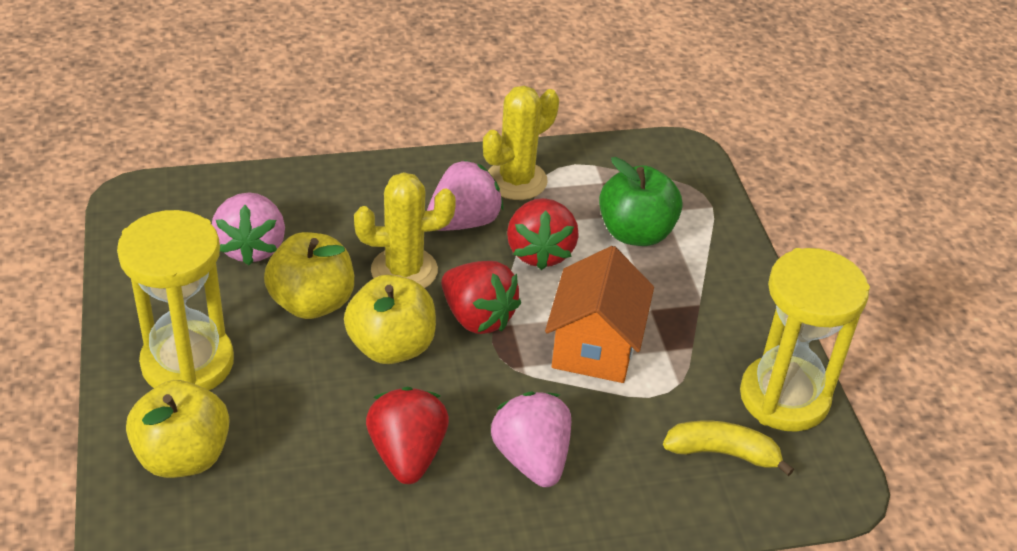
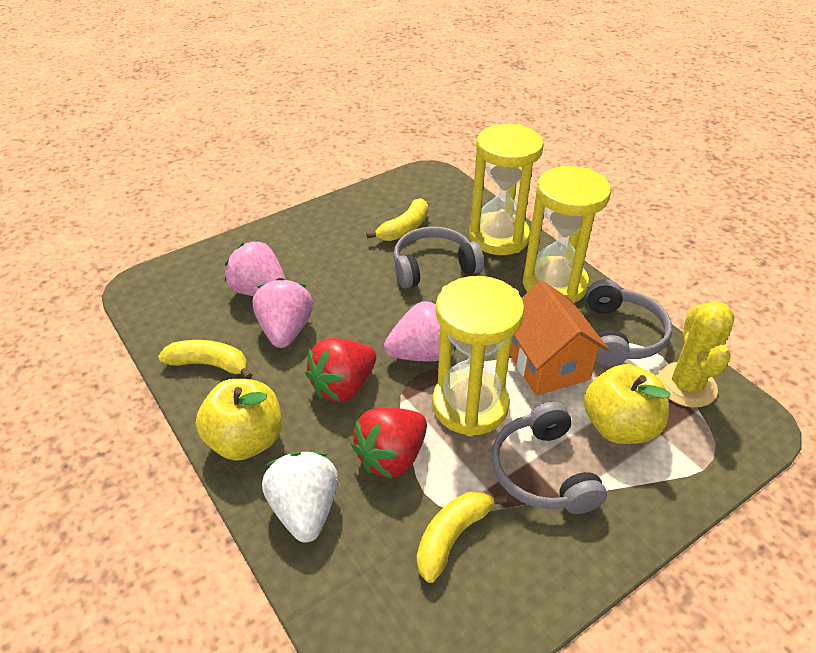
green apple: [599,157,682,246] = 1 -> none = 0
grey headphones: none = 0 -> [393,227,484,288] [491,402,607,514] [587,279,672,366] = 3
red strawberry: [366,387,449,484] [441,261,521,334] [507,198,579,270] = 3 -> [306,338,376,402] [351,407,427,479] = 2
white strawberry: none = 0 -> [262,452,338,543] = 1
yellow apple: [126,380,230,478] [264,232,354,319] [344,275,436,364] = 3 -> [196,379,282,461] [584,364,670,444] = 2
yellow banana: [663,420,794,476] = 1 -> [158,340,253,379] [366,198,428,241] [417,491,507,583] = 3
yellow cactus: [354,172,456,288] [483,86,559,200] = 2 -> [657,301,735,408] = 1
yellow hourglass: [117,210,234,390] [740,248,870,432] = 2 -> [432,276,525,436] [469,124,544,255] [523,166,611,303] = 3

